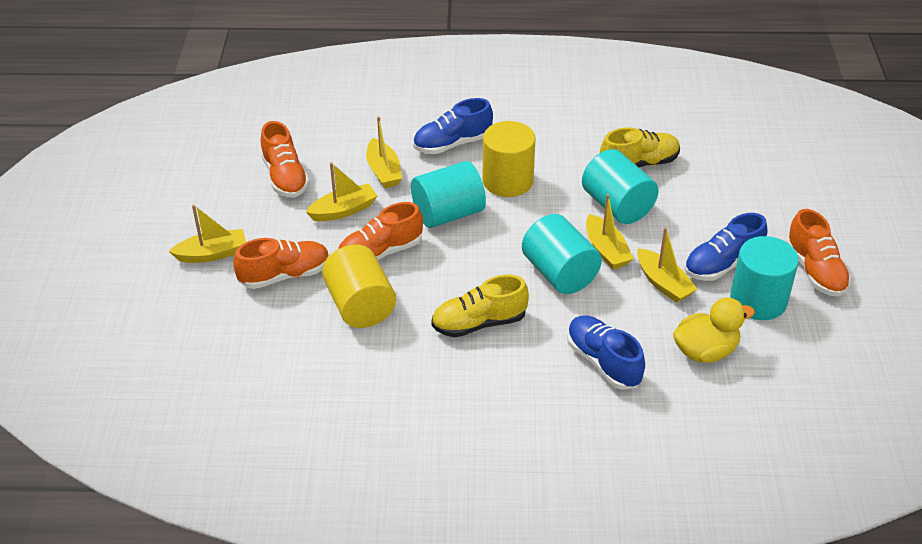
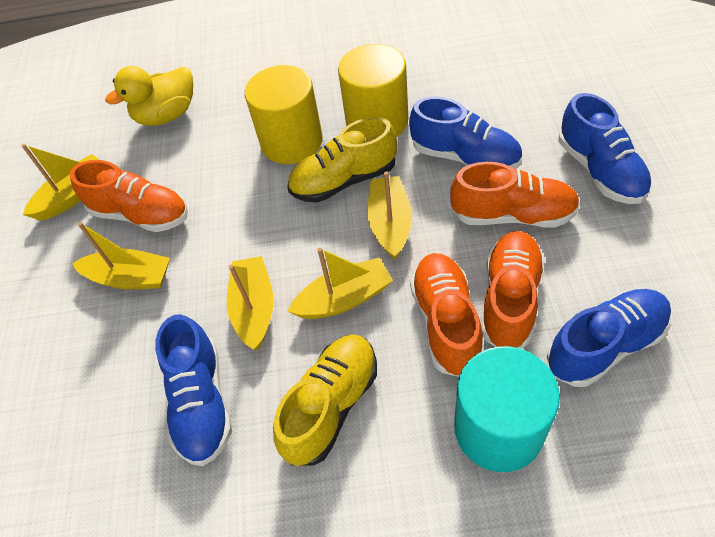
blue shoe: [413,98,493,154] [567,315,645,390] [684,213,767,281] = 3 -> [155,314,232,466] [409,97,522,169] [547,289,671,387] [559,93,652,204] = 4
turquoise cylinder: [411,161,486,228] [522,214,602,294] [582,149,659,224] [730,236,799,320] = 4 -> [454,346,560,472] = 1

